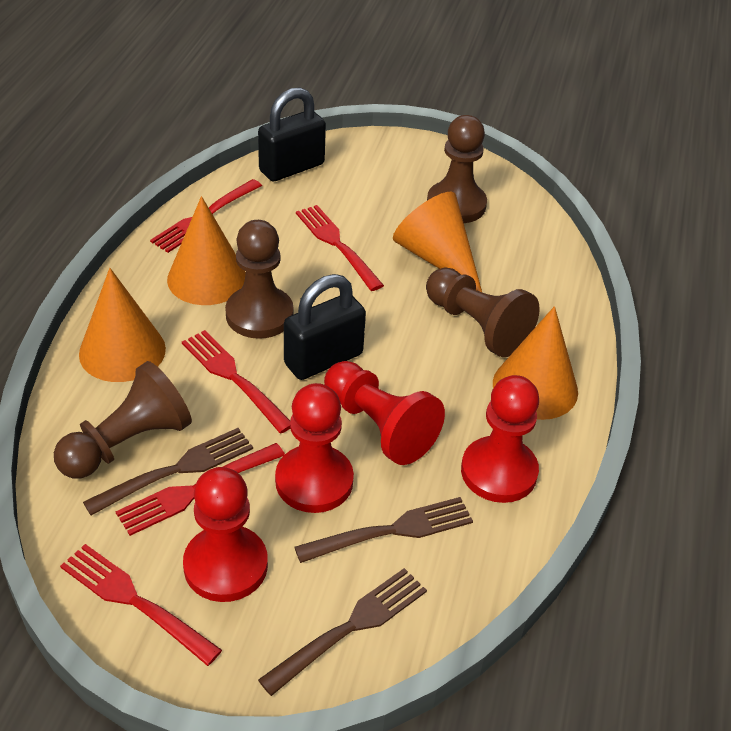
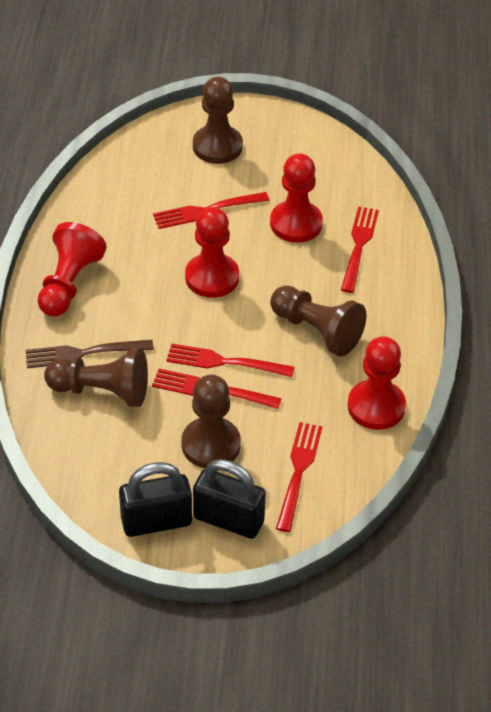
brown fork: [83,428,253,515] [258,568,427,696] [294,497,473,563] = 3 -> [26,340,154,368] = 1
orange cone: [79,268,166,382] [167,196,246,305] [393,192,482,292] [493,306,578,420] = 4 -> none = 0

